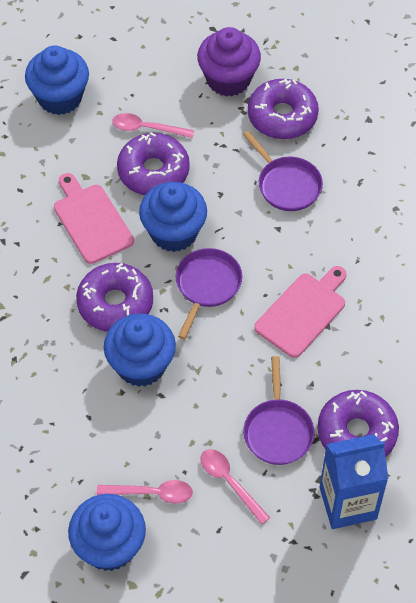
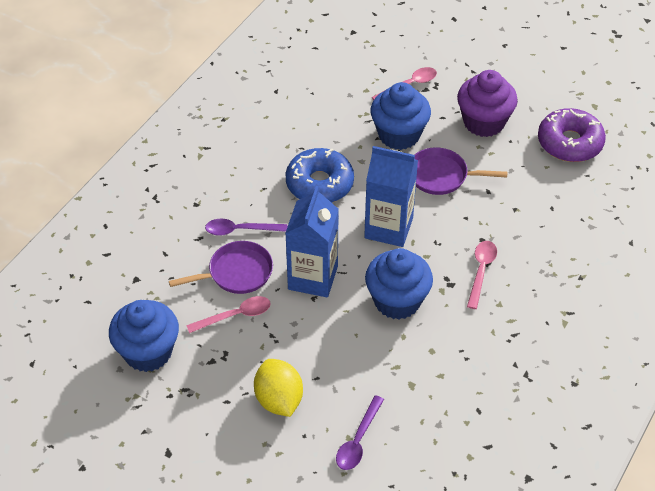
blue carton: [319,434,388,529] = 1 -> [285,186,339,298] [364,146,418,247] = 2
blue cupcake: [25,46,89,115] [68,494,146,571] [104,314,176,387] [139,182,207,252] = 4 -> [109,300,179,372] [365,248,433,320] [371,82,431,150] = 3
blue donut: none = 0 -> [286,148,354,203] = 1
pink cutting board: [54,173,134,264] [254,266,347,358] = 2 -> none = 0
purple donut: [76,263,153,332] [117,133,190,195] [248,78,319,139] [317,390,399,457] = 4 -> [538,108,606,162] = 1
purple pan: [176,248,242,339] [243,131,323,211] [243,356,315,465] = 3 -> [169,241,273,294] [415,147,508,195] = 2
purple spoon: none = 0 -> [205,218,288,236] [336,395,384,470] = 2
yellow lemon: none = 0 -> [254,359,303,417] = 1

